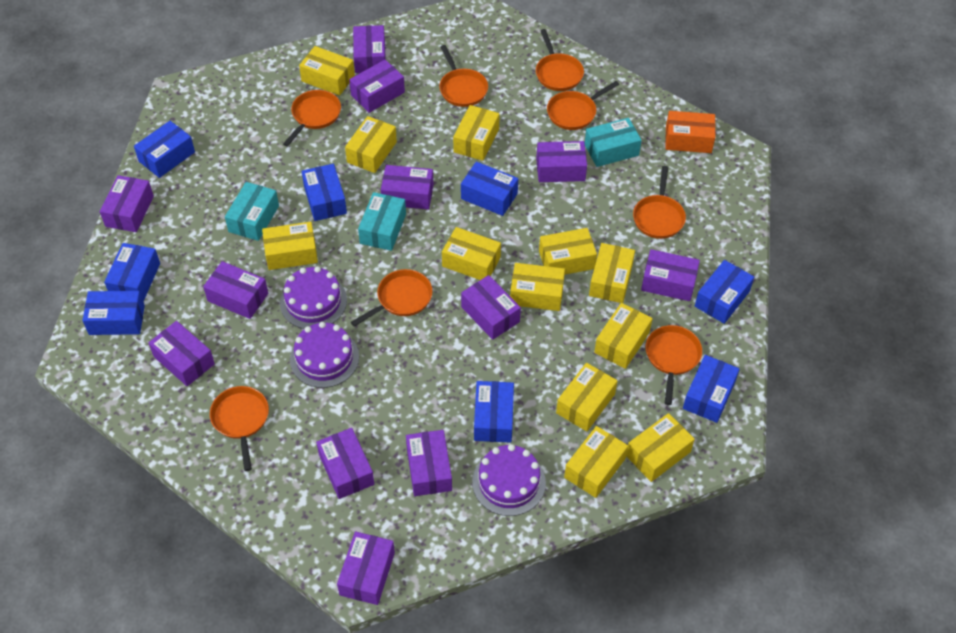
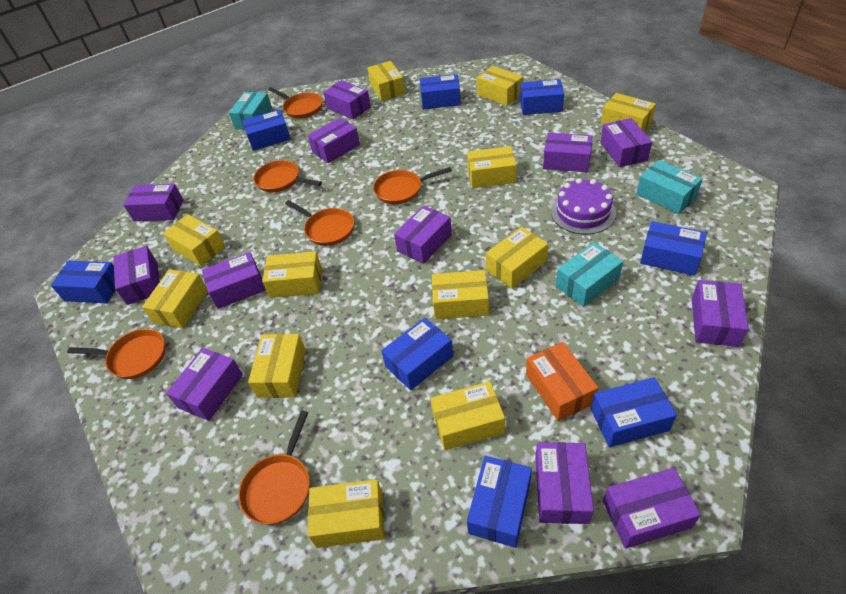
orange pan: [210,386,269,471] [283,90,341,147] [351,269,433,327] [439,45,488,107] [536,29,584,91] [547,81,619,130] [633,166,686,239] [646,325,702,405] = 8 -> [67,328,166,379] [238,411,310,525] [253,160,322,193] [268,87,323,119] [285,200,354,246] [373,167,452,204] = 6
purple cake: [280,266,347,329] [290,322,359,388] [472,444,546,516] = 3 -> [551,178,616,234] = 1

